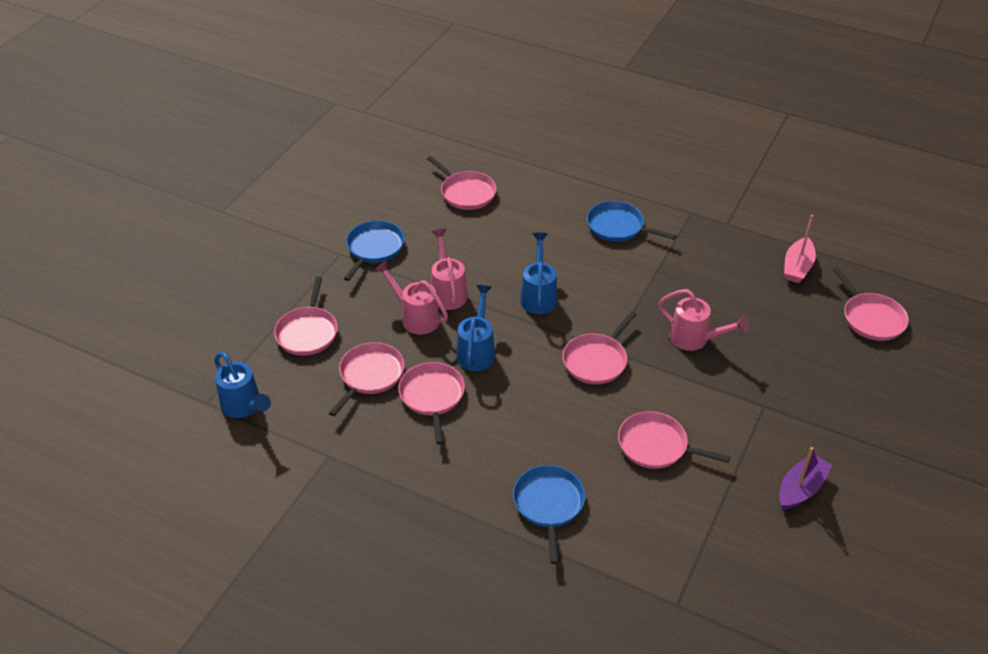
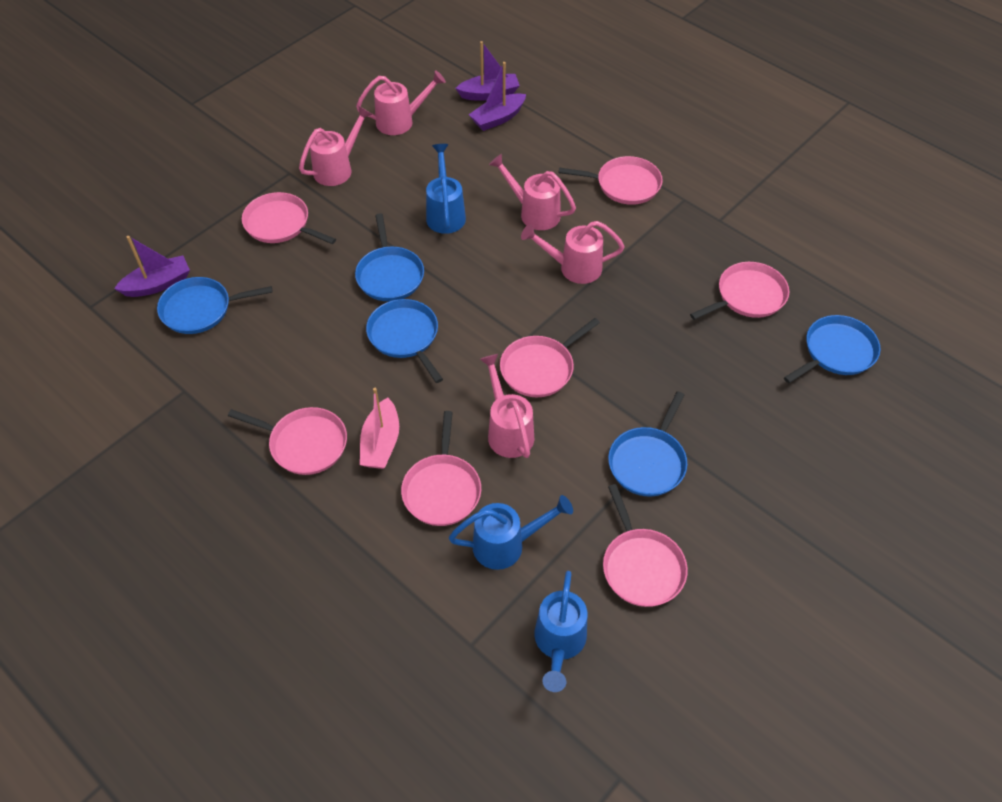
blue pan: [344,220,405,281] [513,465,585,564] [587,201,677,242] = 3 -> [157,277,273,334] [355,214,424,301] [366,299,443,383] [608,391,687,496] [784,315,881,383] = 5
pink watering can: [374,260,448,335] [431,229,468,310] [658,289,750,351] = 3 -> [299,106,372,186] [356,70,446,135] [480,354,534,458] [489,154,576,230] [521,221,624,284] = 5
purple boat: [779,447,833,510] = 1 -> [114,236,190,297] [456,41,520,101] [469,62,526,131] = 3

